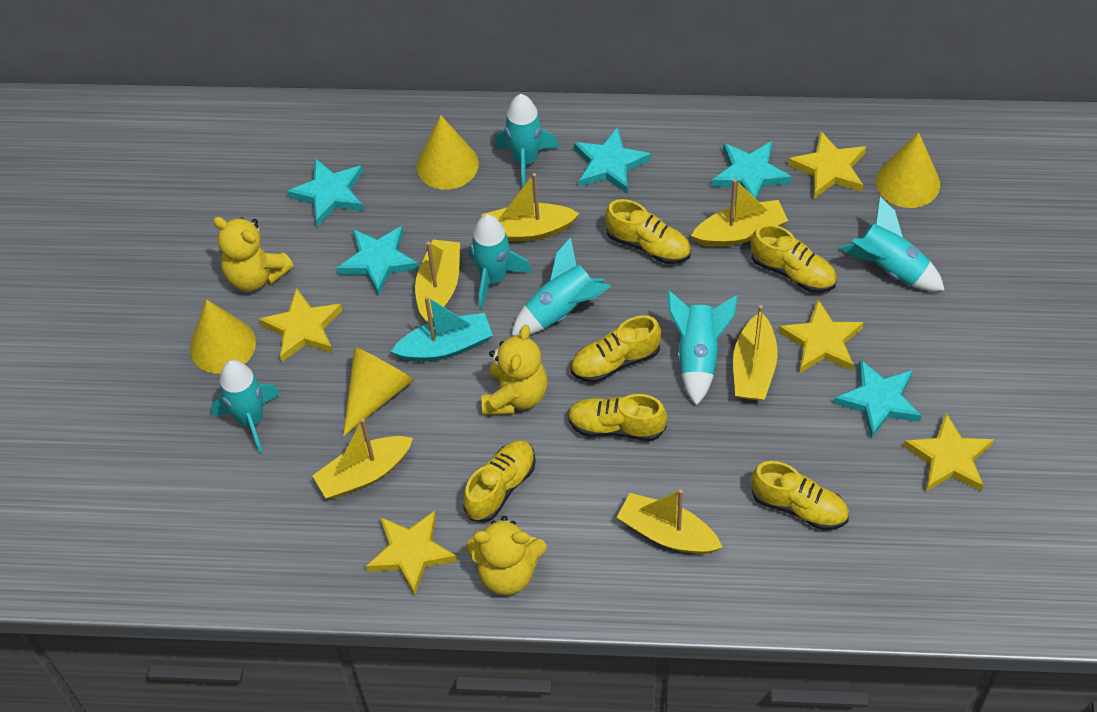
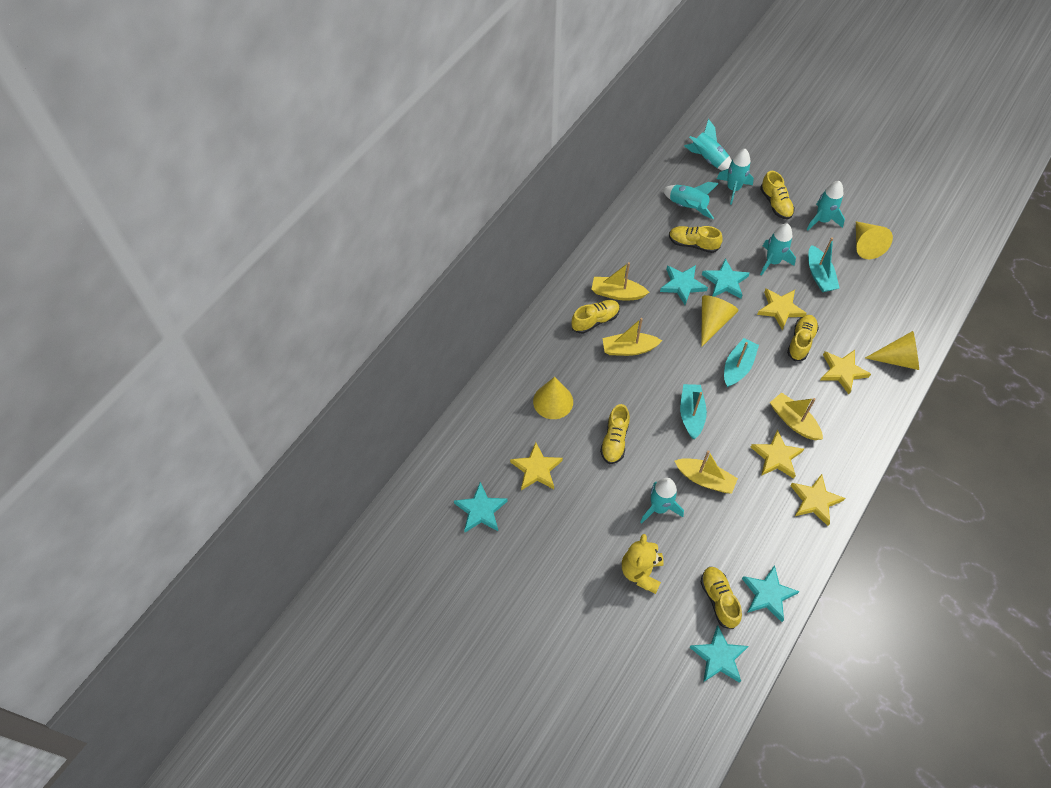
turquoise boat: [391,296,493,362] = 1 -> [680,384,707,439] [724,338,759,387] [808,237,839,292] = 3
yellow boat: [312,418,413,499] [415,239,460,323] [481,173,580,242] [617,489,723,554] [691,179,788,247] [733,305,778,401] = 6 -> [591,262,650,300] [602,318,662,356] [675,450,738,494] [770,392,823,440] = 4
yellow teddy bear: [213,217,294,291] [466,516,546,595] [482,325,548,415] = 3 -> [622,534,664,594] = 1

